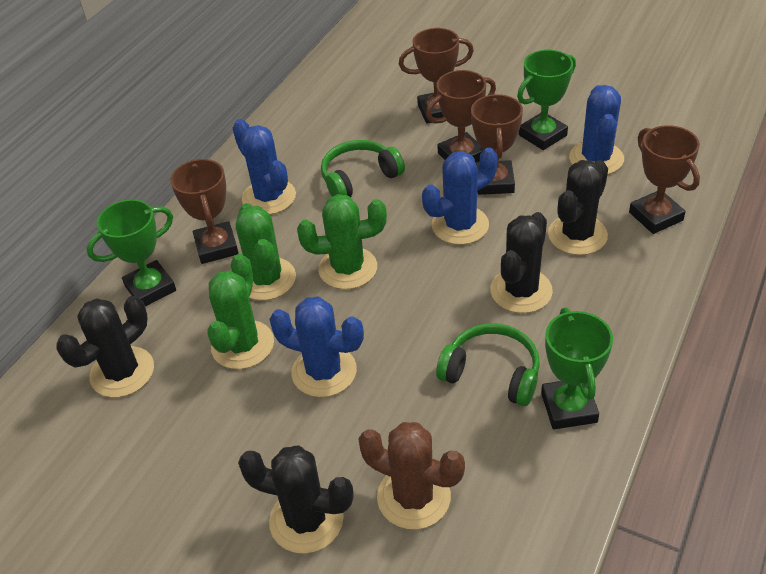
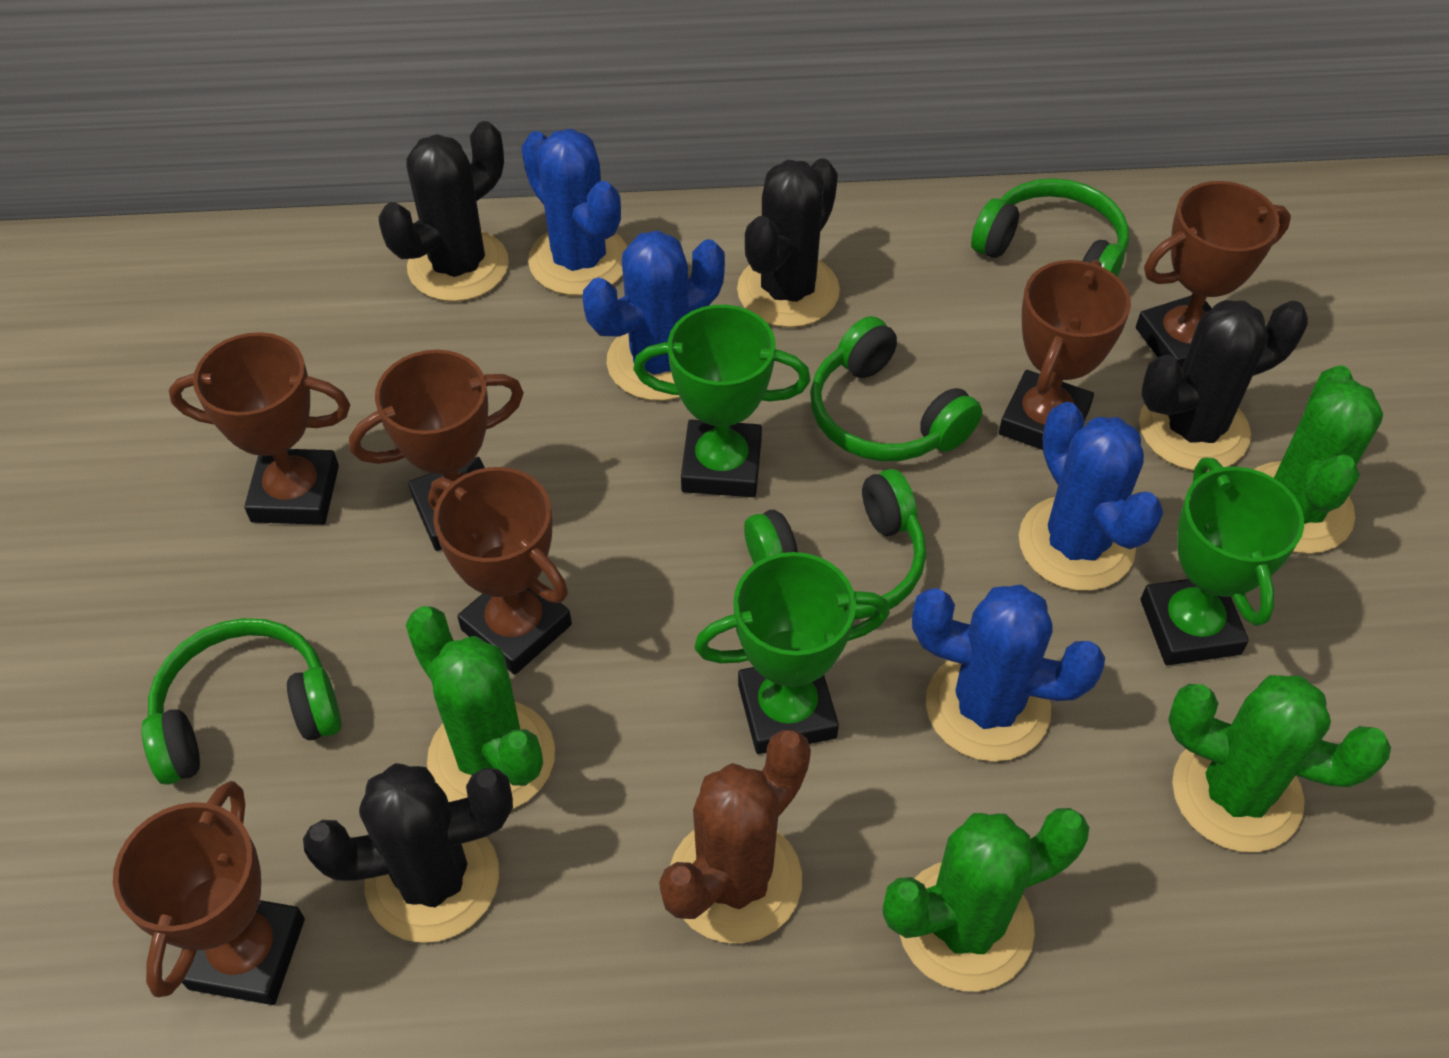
brown trophy: [170,159,239,264] [399,28,474,124] [426,70,496,163] [471,94,523,195] [629,125,700,234] = 5 -> [113,781,305,1005] [169,332,350,525] [349,350,524,551] [431,467,572,674] [999,260,1131,450] [1136,181,1291,367] = 6
green cactus: [207,254,274,369] [236,203,296,300] [297,194,387,289] = 3 -> [406,606,555,810] [883,808,1090,992] [1168,675,1391,852] [1254,365,1383,554] = 4
green headphones: [321,140,405,197] [436,323,540,406] = 2 -> [142,618,341,785] [744,469,926,620] [810,316,982,461] [971,178,1129,277] = 4

